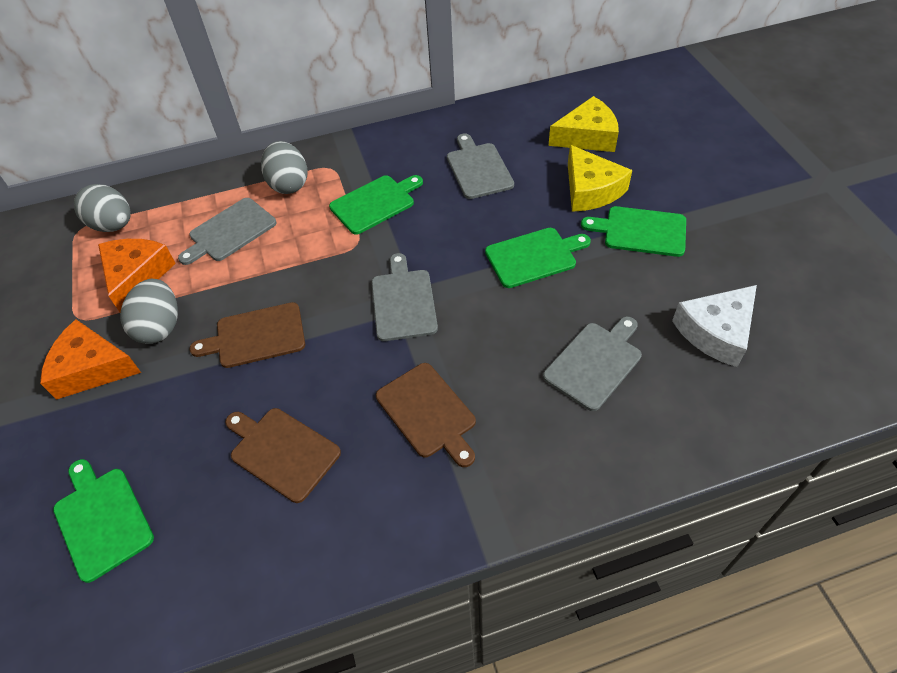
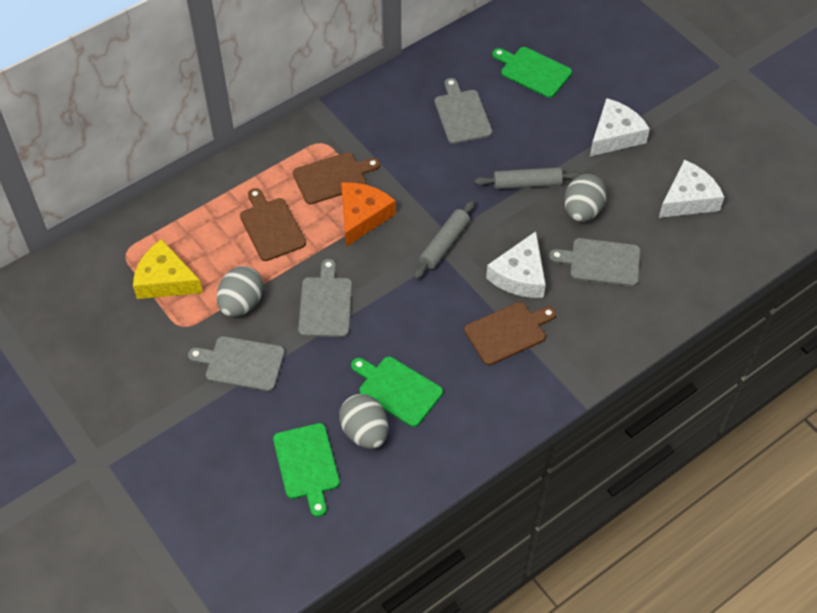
green cutting board: [53,459,154,583] [329,175,423,235] [485,228,591,288] [581,206,686,257] = 4 -> [273,423,340,517] [351,357,443,427] [492,47,572,98] = 3
grey rolling pin: none = 0 -> [414,200,475,279] [474,167,581,189] = 2
orange cheese: [40,319,141,400] [98,239,176,312] = 2 -> [341,182,396,247] = 1
white cheese: [672,285,757,367] = 1 -> [486,231,546,298] [590,98,650,156] [659,160,724,218] = 3
yellow cheese: [548,96,619,152] [568,145,632,212] = 2 -> [133,239,203,299] = 1

